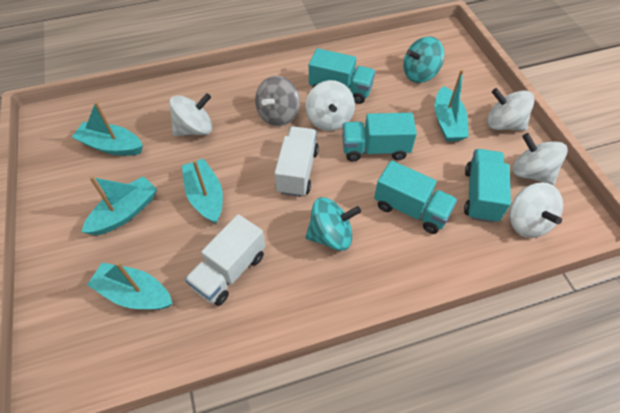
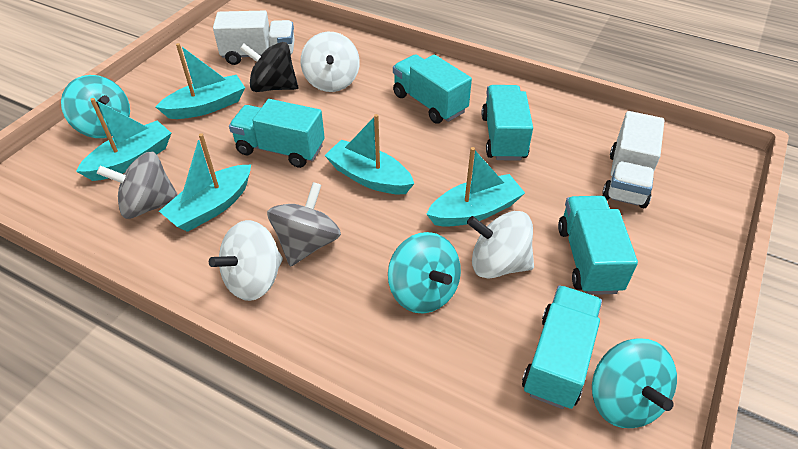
black spinning top: none = 0 -> [240,42,298,92] = 1
grey spinning top: [255,76,300,126] = 1 -> [97,152,178,219] [267,182,341,267] = 2
turquoise spinning top: [306,197,361,251] [403,36,444,83] = 2 -> [61,75,130,138] [388,232,461,313] [592,338,677,428] = 3
turquoise truck: [309,48,376,104] [342,113,417,162] [374,160,457,234] [464,149,511,223] = 4 -> [229,99,325,168] [393,54,472,124] [481,85,533,160] [522,286,602,409] [558,196,638,295] = 5
white spinning top: [169,93,212,136] [306,80,355,131] [487,88,535,131] [510,182,563,238] [513,133,568,185] = 5 -> [209,220,283,301] [301,32,360,92] [467,211,534,279] = 3

